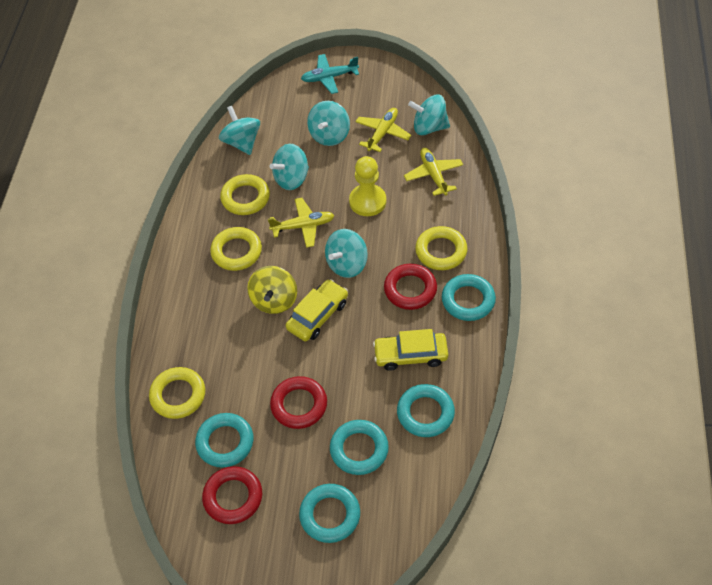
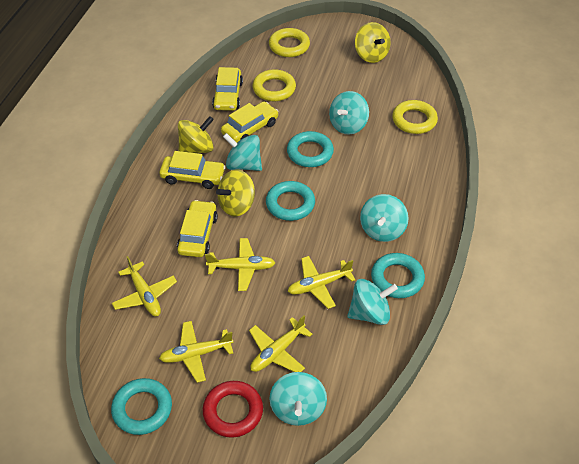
red ring: [202,466,262,524] [270,376,327,429] [384,264,437,310] = 3 -> [202,381,263,438] = 1
turquoise plane: [301,54,359,94] = 1 -> none = 0
turquoise ring: [195,413,254,468] [299,484,360,543] [330,420,389,475] [397,384,455,437] [442,274,496,321] = 5 -> [111,378,172,435] [266,181,315,221] [287,131,334,167] [371,253,425,298] = 4
yellow car: [286,279,348,341] [373,329,448,371] = 2 -> [159,151,226,189] [177,200,218,257] [212,67,243,111] [221,101,278,143] = 4
yellow pawn: [349,156,386,216] = 1 -> none = 0
yellow plane: [268,198,335,248] [355,108,411,152] [404,148,463,196] = 3 -> [112,256,177,316] [159,321,233,383] [205,238,275,291] [249,316,312,372] [288,256,355,309] = 5
yellow ring: [149,367,205,419] [210,227,262,271] [220,174,270,215] [415,226,467,270] = 4 -> [253,69,296,101] [269,28,310,57] [392,100,438,134] = 3
yellow spinning top: [247,266,297,314] = 1 -> [178,116,214,153] [216,170,255,217] [355,22,391,63] = 3

